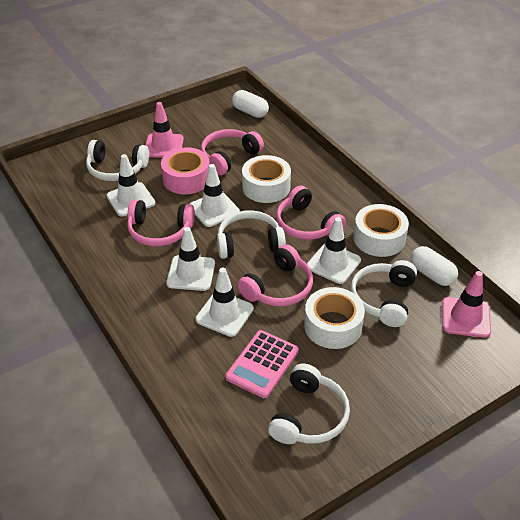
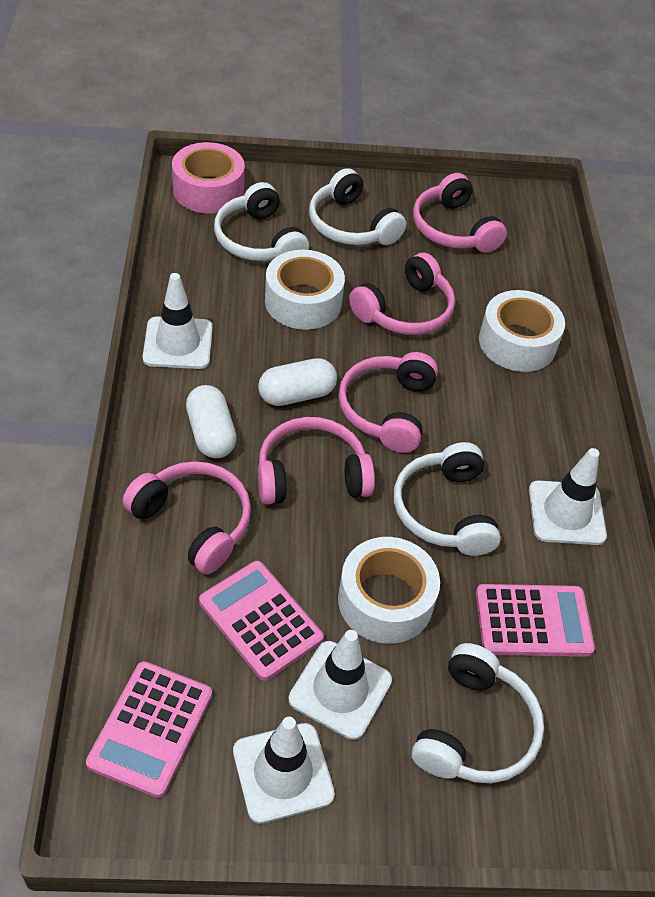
pink calculator: [226,330,299,398] = 1 -> [86,661,212,798] [199,561,324,681] [476,584,595,657] = 3
pink headphones: [127,200,195,246] [201,129,264,175] [238,244,313,306] [276,186,346,240] = 4 -> [123,461,251,574] [258,417,375,505] [338,352,438,453] [349,253,455,335] [413,173,507,253] = 5
pink traffic cone: [145,102,184,158] [442,271,491,338] = 2 -> none = 0
white traffic cone: [106,154,155,217] [166,227,215,291] [190,164,240,227] [196,268,254,337] [307,217,361,284] = 5 -> [143,273,213,369] [233,717,335,824] [289,630,392,740] [529,448,607,545] = 4

